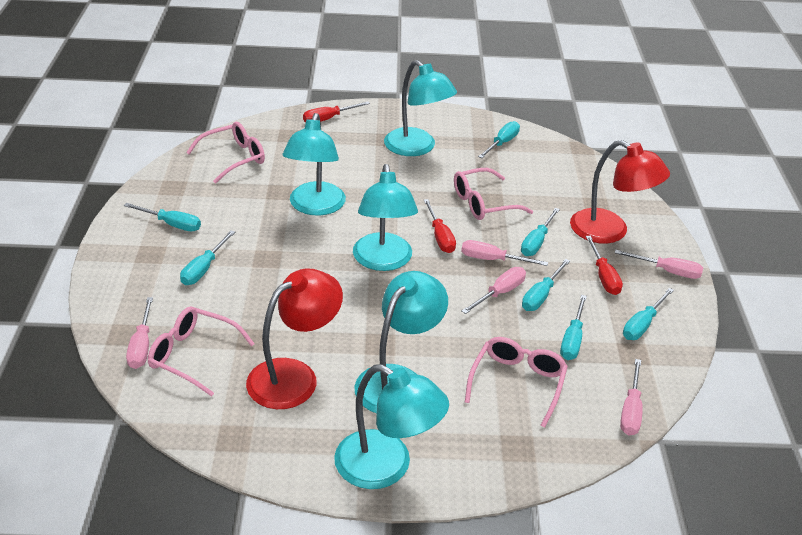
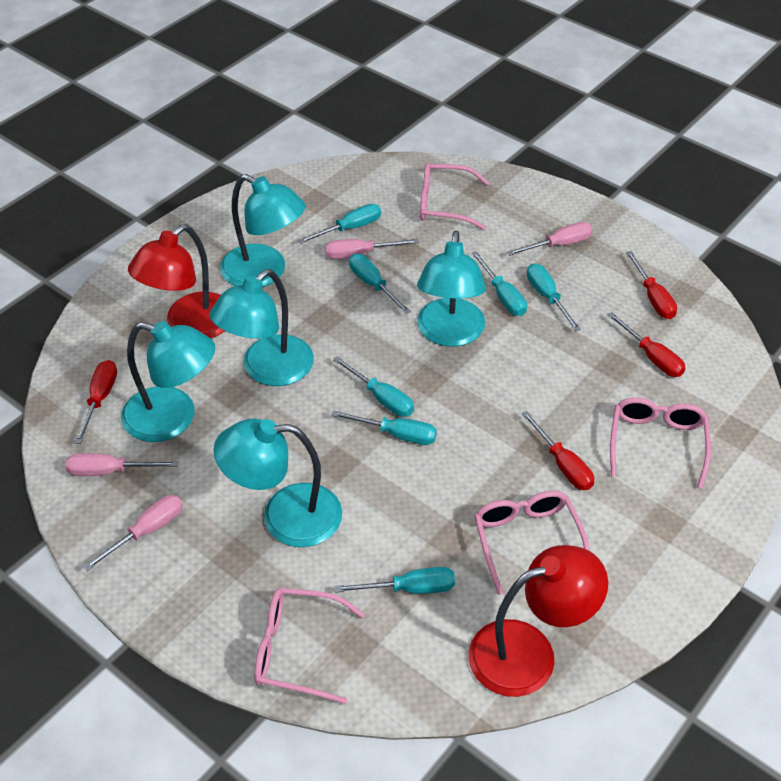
pink screwdriver: [126,297,153,369] [461,240,548,266] [462,267,526,314] [615,250,703,279] [620,359,643,436] = 5 -> [66,453,178,476] [83,495,183,571] [325,239,419,259] [507,222,592,256] = 4
red screwdriver: [303,101,370,123] [424,199,456,253] [586,236,623,295] = 3 -> [74,360,117,444] [522,411,594,490] [608,312,685,377] [626,251,677,319] = 4

